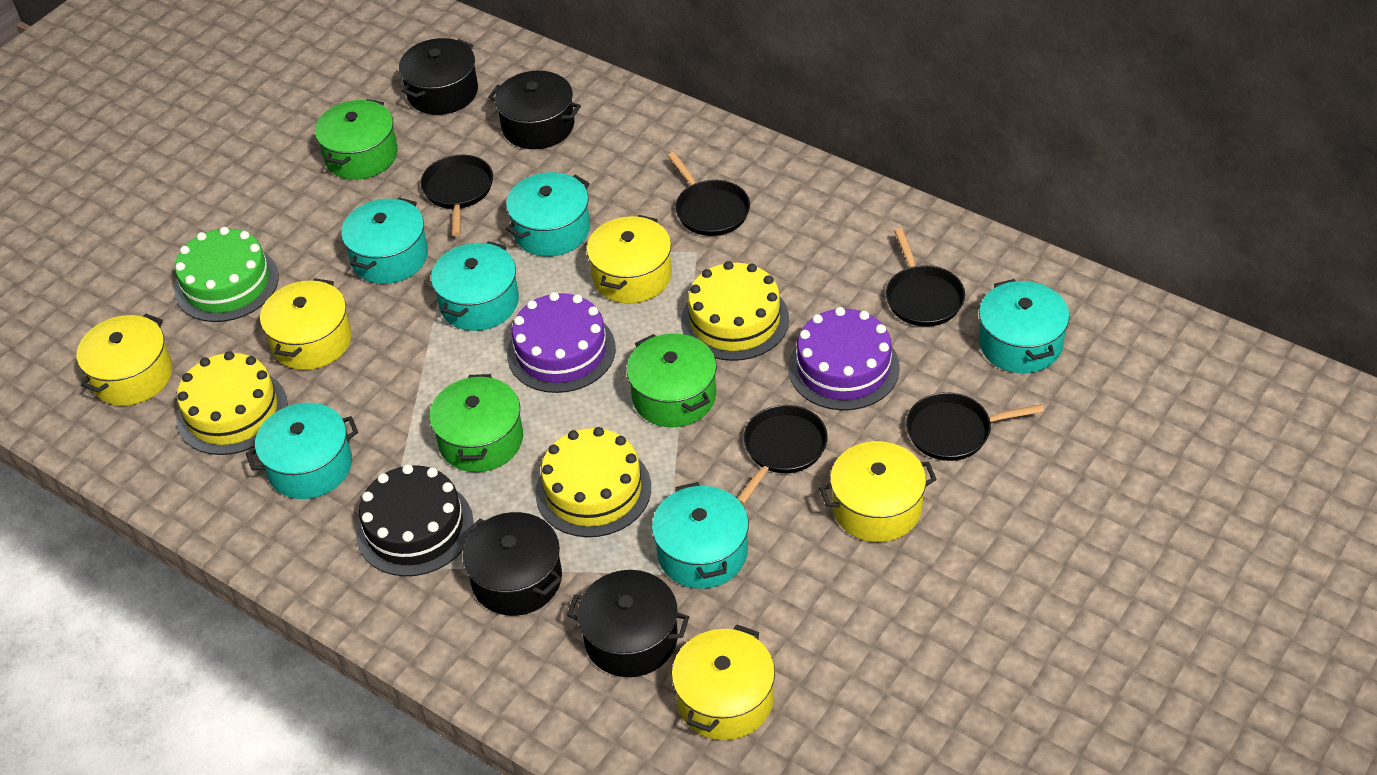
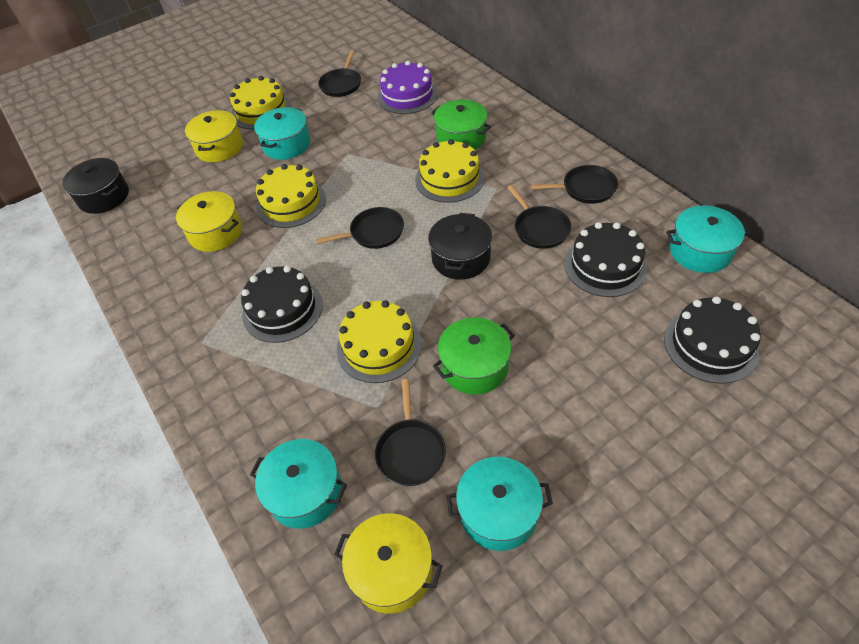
black cake: [356,464,474,576] = 1 -> [241,266,323,343] [565,222,647,297] [664,296,761,384] = 3
black pot: [399,38,478,115] [463,512,562,616] [489,71,581,149] [567,570,689,677] = 4 -> [62,158,129,214] [428,213,492,280] = 2
green cake: [175,227,279,322] = 1 -> none = 0
green pot: [315,99,398,180] [429,374,523,472] [627,333,717,427] = 3 -> [431,99,491,150] [433,317,515,395] = 2
purple cake: [507,292,616,393] [788,307,900,410] = 2 -> [377,61,438,114] = 1
turquoise pot: [246,403,358,499] [341,197,428,284] [431,241,519,331] [506,172,590,257] [652,482,749,589] [979,279,1070,373] = 6 -> [250,439,347,529] [254,107,310,160] [447,457,553,551] [666,205,751,273] = 4
yellow cake: [176,351,288,455] [535,427,651,537] [681,261,789,361] = 3 -> [230,76,291,130] [256,164,326,228] [337,300,422,383] [415,139,485,203] = 4
yellow pot: [77,314,172,406] [260,278,352,370] [587,215,672,303] [672,624,775,740] [819,441,937,542] = 5 -> [176,191,242,252] [185,110,243,162] [334,513,443,614] = 3

